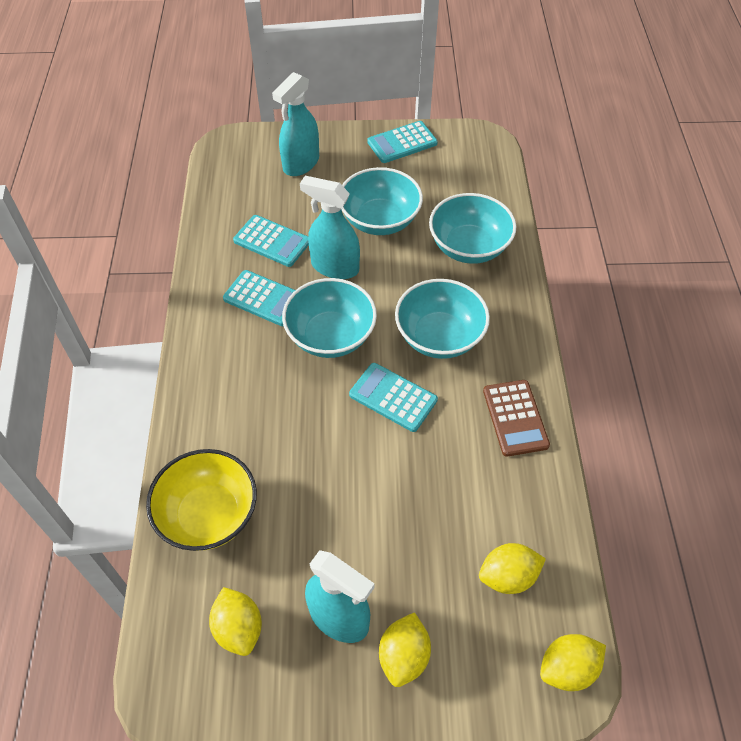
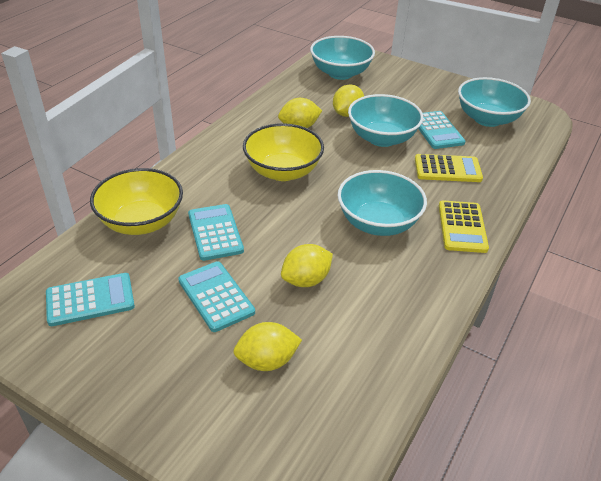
brown calculator: [483,380,550,457] = 1 -> none = 0
turquoise spray bottle: [272,72,319,176] [300,176,360,279] [305,550,375,643] = 3 -> none = 0
yellow bowl: [146,449,257,551] = 1 -> [90,168,183,235] [243,123,324,181] = 2
yellow calculator: none = 0 -> [415,154,483,182] [439,200,489,253] = 2

